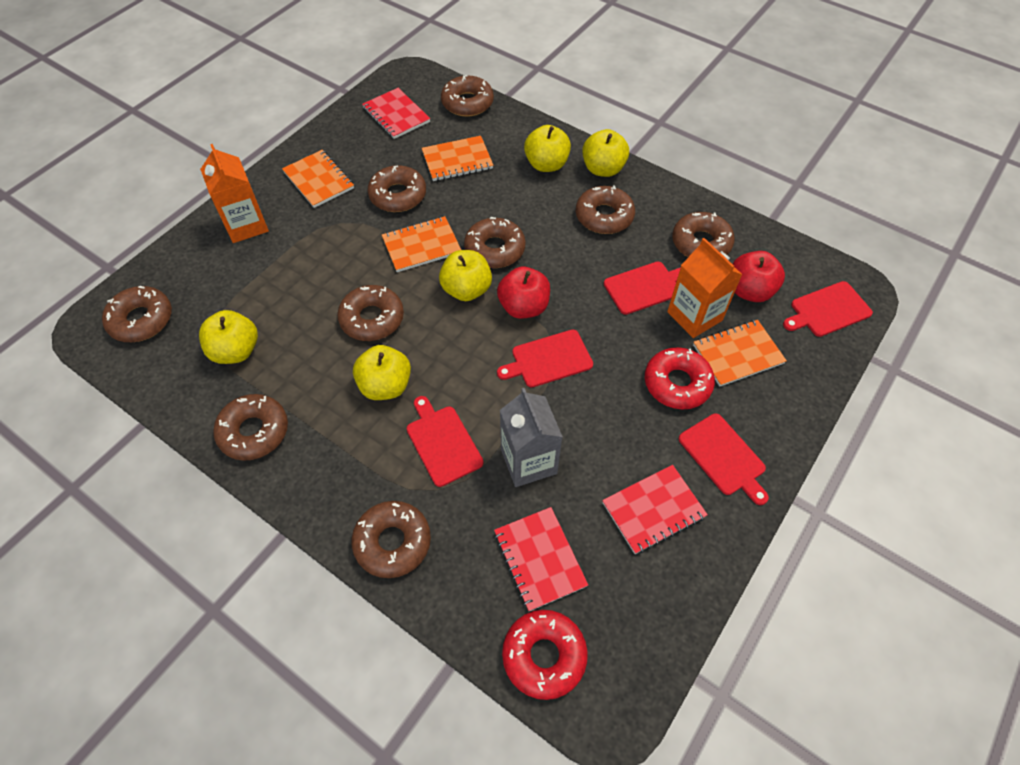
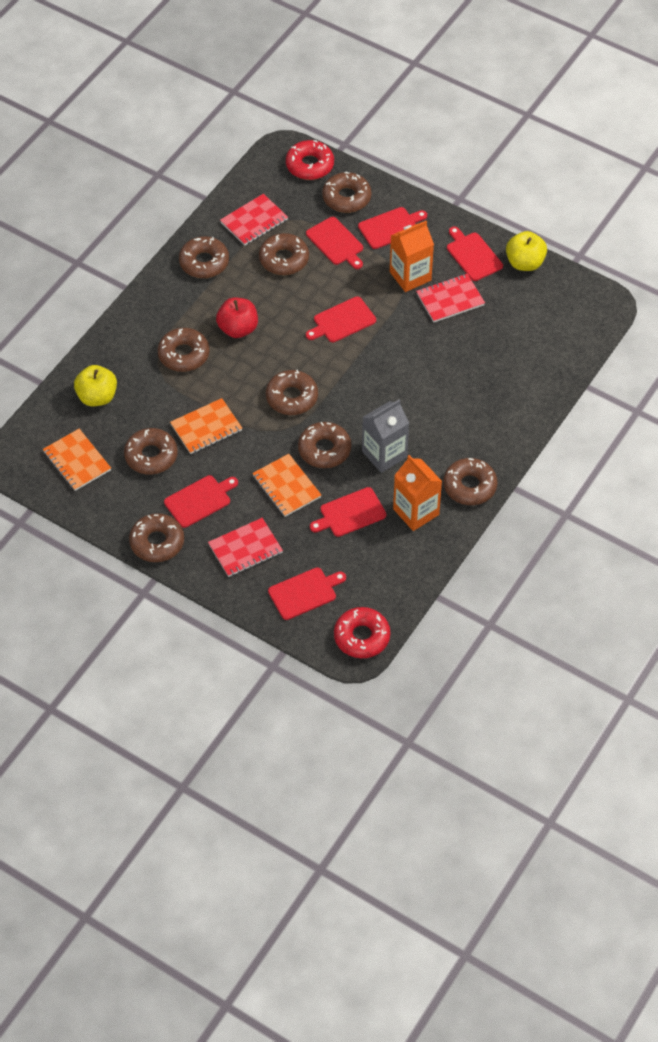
orange notebook: [282,150,354,208] [382,216,461,272] [422,136,493,181] [693,320,787,387] = 4 -> [43,429,111,491] [170,398,242,454] [252,454,321,517] = 3
red apple: [497,267,550,319] [733,251,785,302] = 2 -> [216,297,258,338] = 1
red cutting board: [407,396,484,487] [497,330,593,388] [604,261,681,315] [679,413,769,505] [783,281,873,337] = 5 -> [164,475,238,528] [268,568,346,620] [306,217,363,269] [306,296,376,342] [310,487,386,537] [358,207,427,249] [447,227,503,281] = 7
yellow apple: [199,310,258,364] [353,345,411,400] [439,250,492,301] [524,125,571,172] [582,129,629,177] = 5 -> [74,365,117,406] [506,231,547,271] = 2

